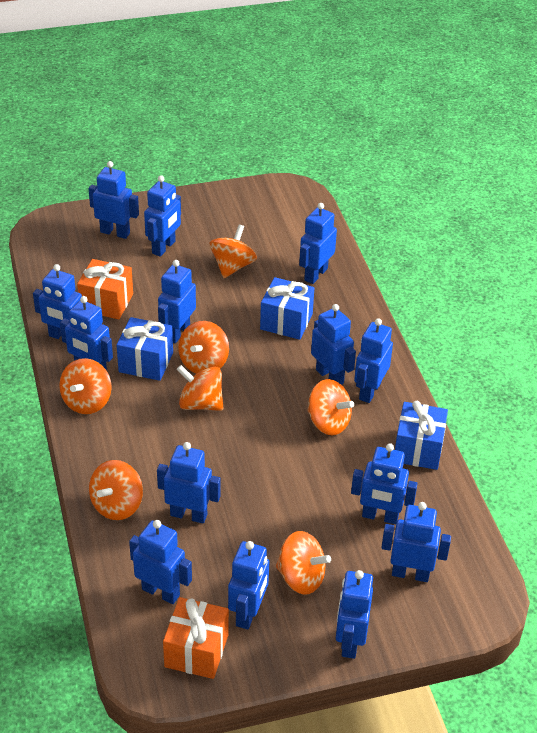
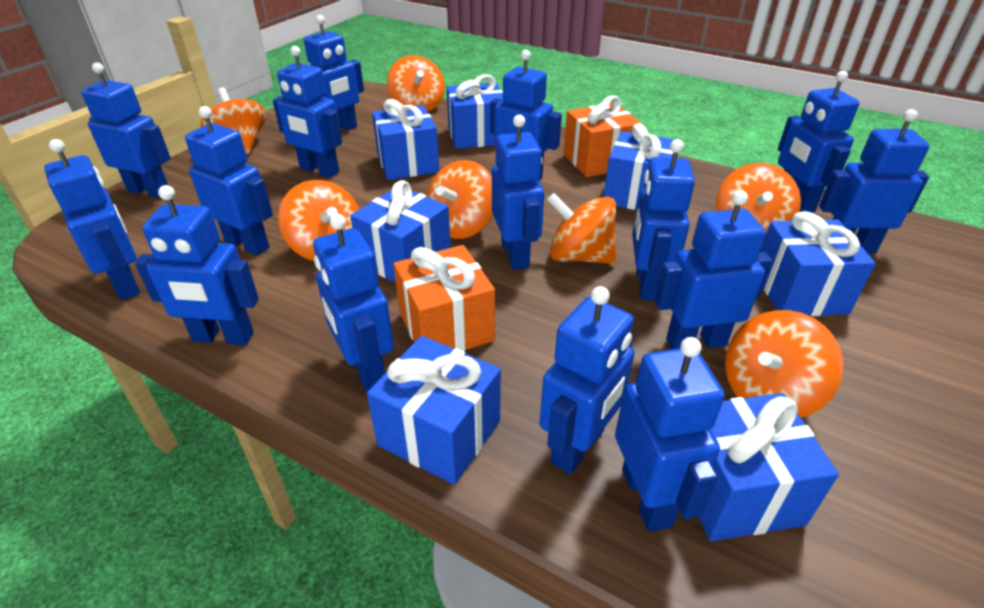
blue gift: [116,317,173,381] [260,277,314,340] [395,401,448,470] = 3 -> [350,180,451,283] [367,336,501,485] [372,99,439,180] [447,74,503,149] [604,123,675,210] [699,393,839,541] [760,211,876,316] = 7
blue robot: [33,264,82,339] [60,296,113,371] [89,161,139,239] [129,520,192,604] [144,175,181,257] [157,442,221,523] [158,260,196,343] [228,541,269,630] [299,203,337,284] [311,304,356,385] [336,570,373,659] [351,443,418,524] [354,318,393,403] [381,502,451,582] = 14 -> [44,139,140,300] [81,62,171,198] [135,185,259,345] [185,106,273,256] [273,46,342,178] [304,15,364,131] [313,214,394,391] [490,50,562,180] [492,114,544,270] [540,286,635,474] [615,337,725,532] [632,139,695,301] [654,190,772,349] [778,71,859,212] [819,109,929,254] = 15

